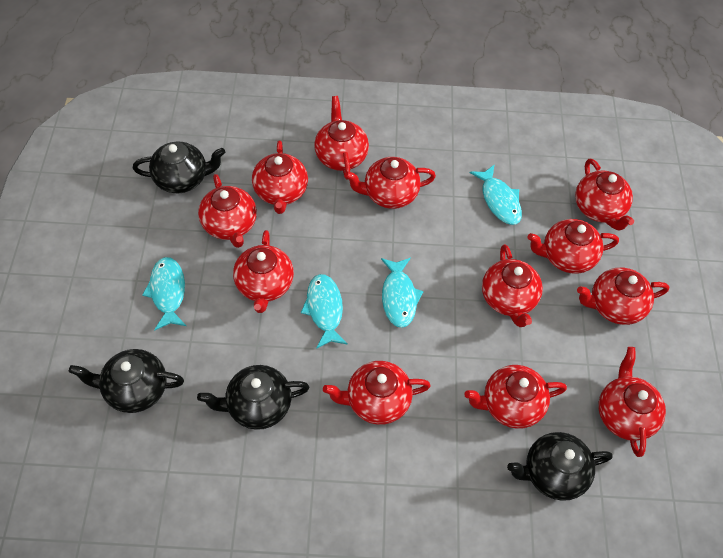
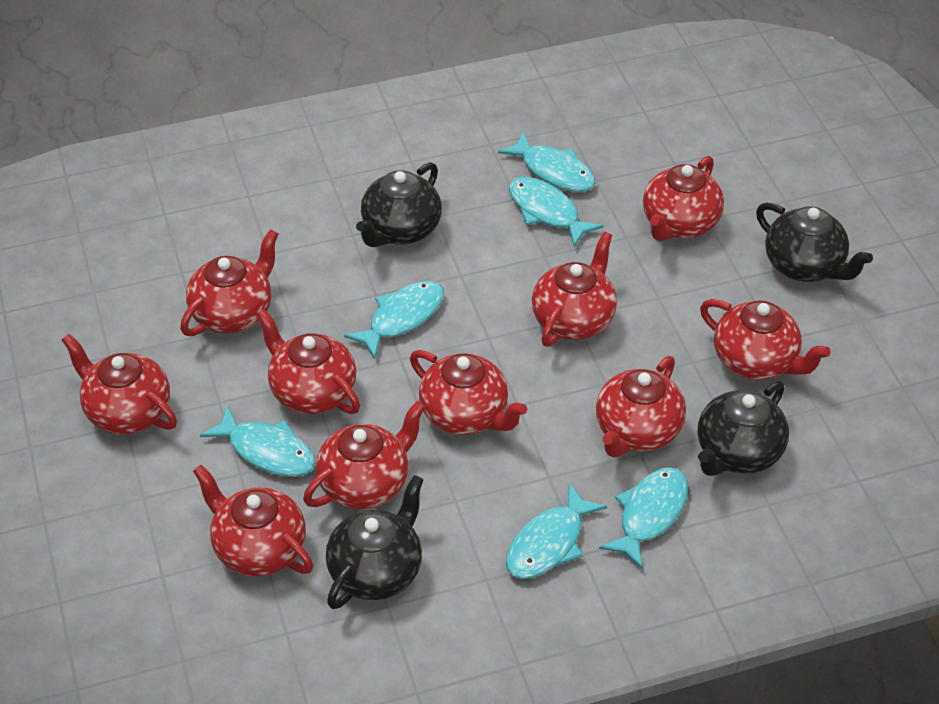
red teapot: [198,174,257,248] [233,230,294,313] [252,141,308,214] [314,96,369,180] [323,361,431,425] [344,157,436,209] [464,365,567,429] [482,244,543,327] [527,219,619,274] [575,159,634,231] [577,268,669,325] [598,347,666,457] = 12 -> [62,334,177,434] [180,229,279,336] [193,465,313,576] [256,309,360,414] [303,401,426,509] [410,350,527,435] [532,232,617,347] [596,356,686,457] [643,156,724,241] [700,299,831,380] = 10
turquoise fish: [142,257,186,331] [301,274,348,349] [381,258,424,328] [470,164,522,225] = 4 -> [200,405,316,477] [344,281,444,359] [498,132,595,192] [506,483,608,579] [509,177,603,247] [599,467,688,569] = 6

